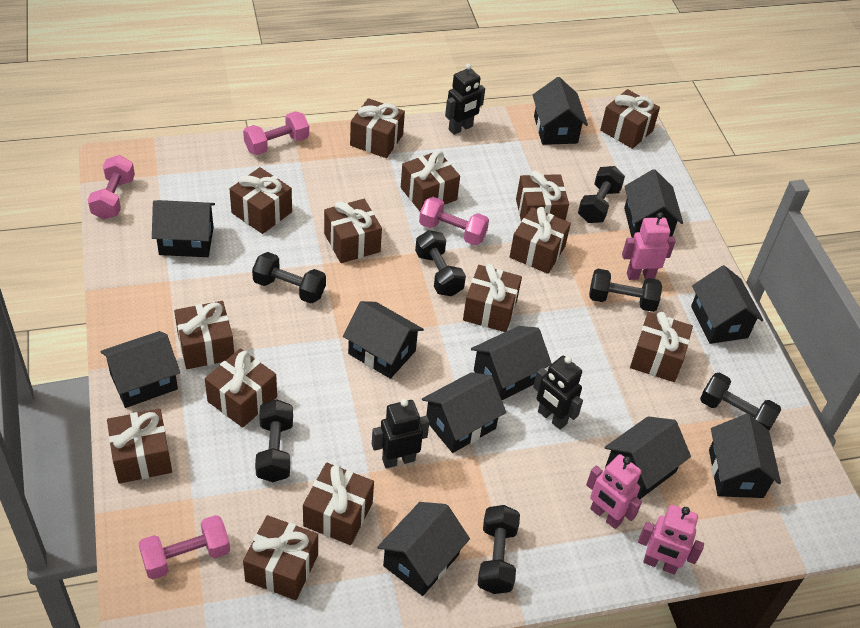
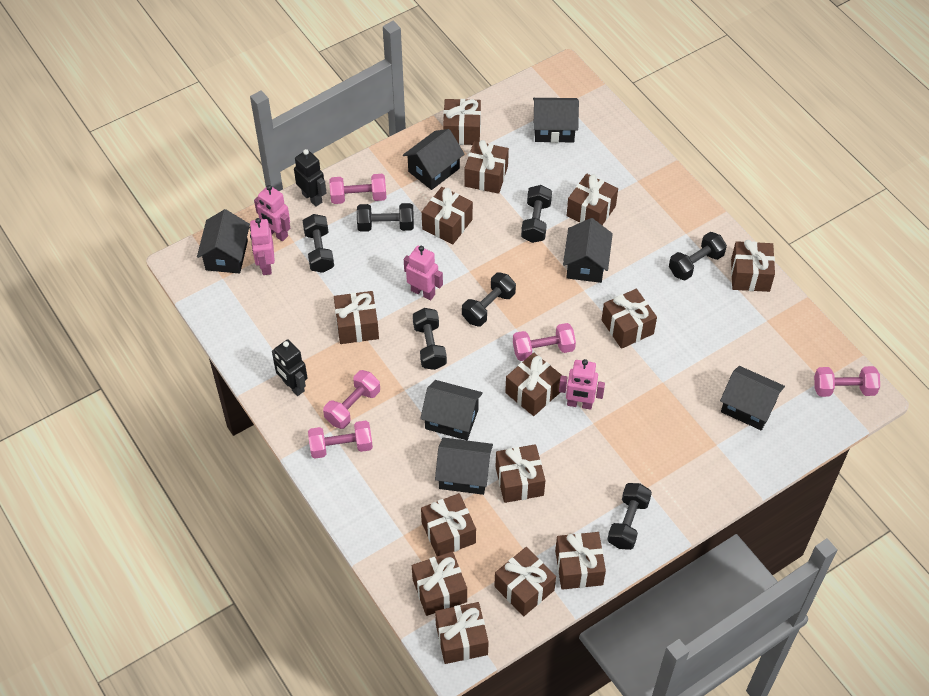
black house: [101,331,180,408] [152,200,215,257] [343,301,424,379] [377,502,470,596] [422,372,506,453] [471,326,552,400] [533,77,588,145] [605,416,691,499] [624,169,683,238] [691,265,764,344] [709,414,781,498] = 11 -> [197,209,250,274] [403,129,465,190] [420,380,483,440] [435,438,493,495] [533,98,579,143] [563,218,613,283] [720,366,785,430] = 7
black robot: [372,399,429,468] [445,63,485,135] [533,356,583,430] = 3 -> [272,340,307,396] [294,149,326,207] = 2
pink dumbbell: [88,155,135,219] [138,515,230,579] [243,111,309,155] [419,197,489,245] = 4 -> [308,421,373,459] [323,370,380,429] [330,174,387,204] [513,323,576,361] [814,366,880,397] = 5
pink robot: [586,454,642,529] [622,212,675,280] [638,505,704,575] = 3 -> [250,218,275,275] [254,185,290,241] [404,246,443,300] [559,359,605,410] = 4

